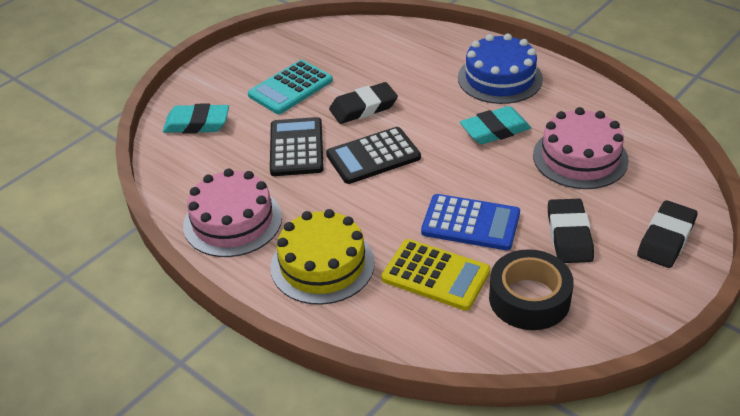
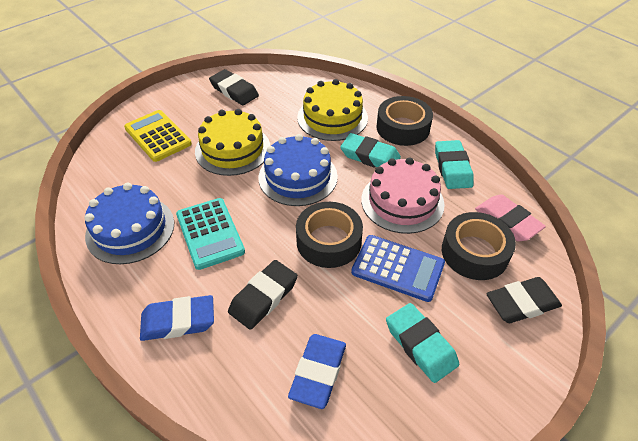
black calculator: [270,117,324,176] [326,127,421,184] = 2 -> none = 0
black tape: [489,249,574,330] = 1 -> [296,202,363,268] [377,96,433,146] [442,212,516,280] = 3
blue cake: [458,34,543,104] = 1 -> [84,183,174,264] [258,134,338,206] = 2
blue eraser: none = 0 -> [140,295,214,341] [288,334,346,409] = 2
pink cake: [183,168,282,257] [533,107,629,189] = 2 -> [361,157,445,234] = 1
pink eraser: none = 0 -> [475,195,546,241] = 1
turquoise eraser: [163,103,229,134] [460,106,531,144] = 2 -> [340,133,401,168] [386,303,459,383] [435,140,474,189] = 3
yellow cake: [271,209,375,305] = 1 -> [195,109,270,176] [297,79,368,141] = 2

